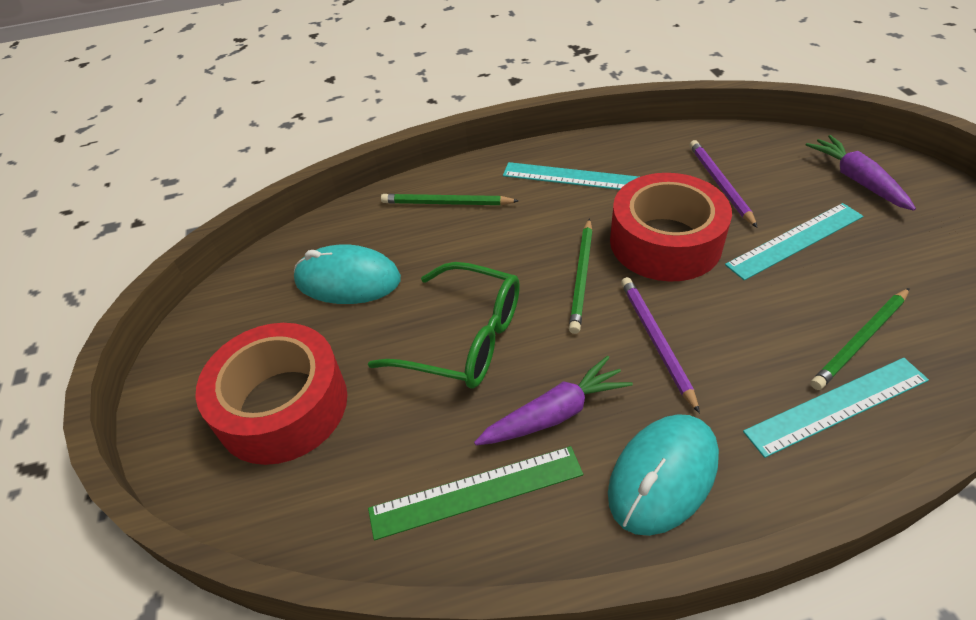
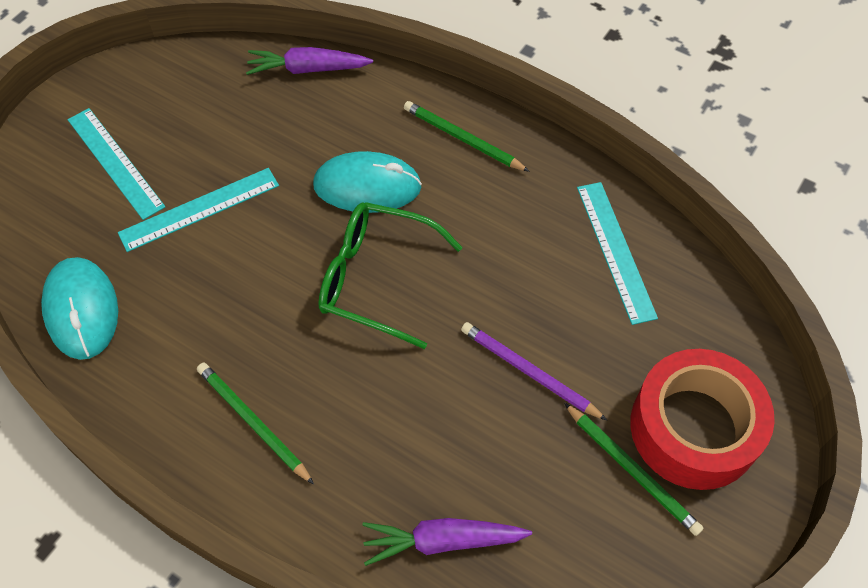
green ruler: [368,446,583,540] = 1 -> none = 0
purple pencil: [621,277,700,414] [690,140,758,228] = 2 -> [461,322,607,420] = 1
red tape: [195,323,347,465] [610,173,732,282] = 2 -> [630,349,775,490] = 1

